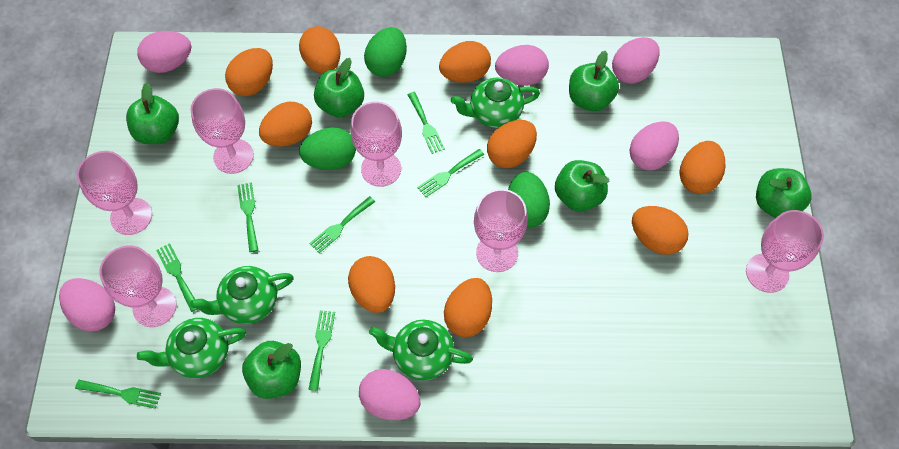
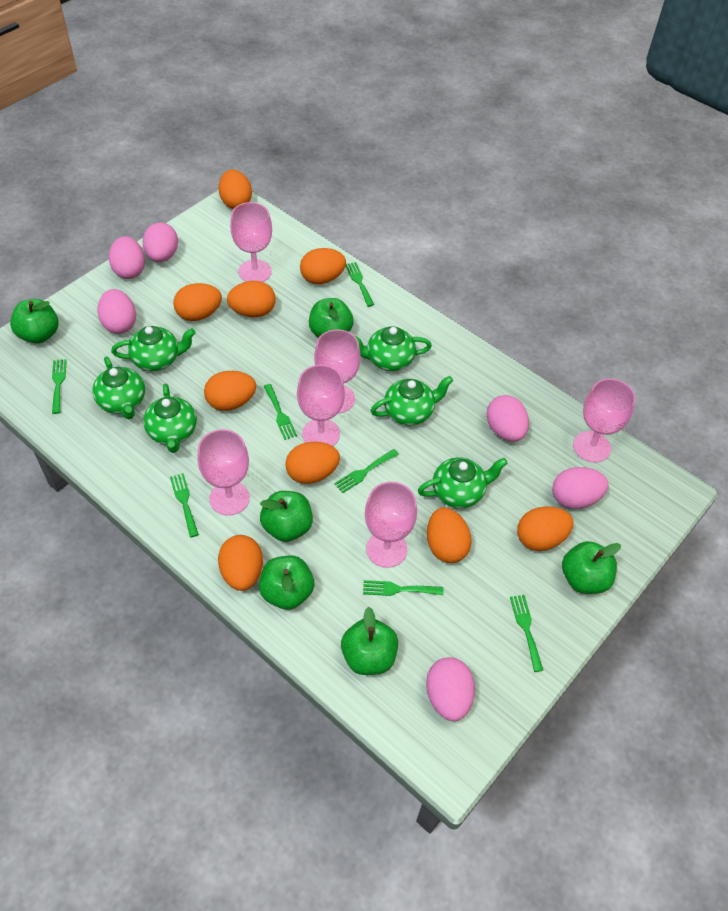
green egg: [299,127,356,170] [364,27,407,77] [508,172,550,228] = 3 -> none = 0
green teapot: [137,318,246,378] [190,266,294,324] [369,320,473,380] [451,78,540,128] = 4 -> [92,356,145,419] [111,326,195,371] [143,384,197,453] [355,326,432,371] [370,376,453,425] [418,457,508,508] = 6

